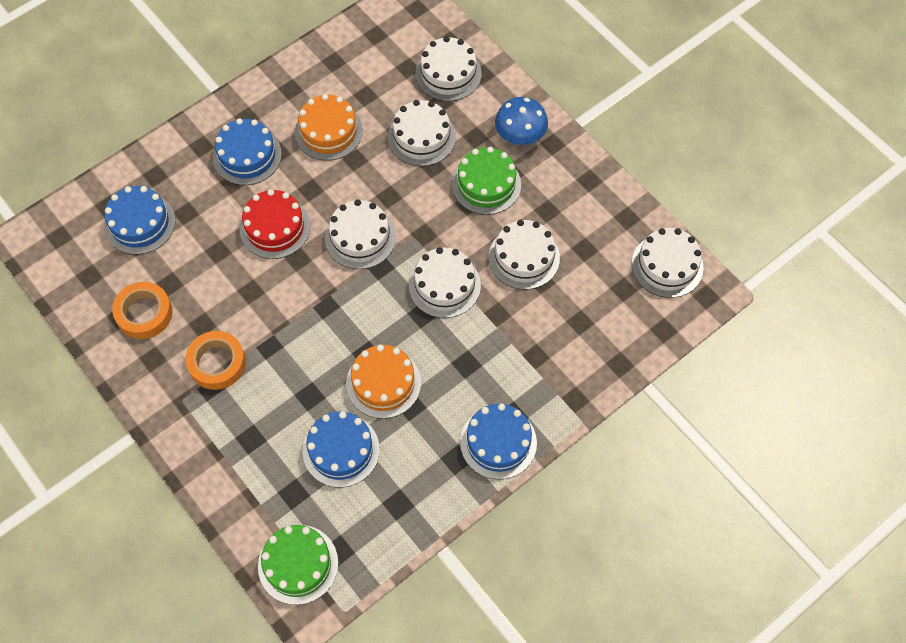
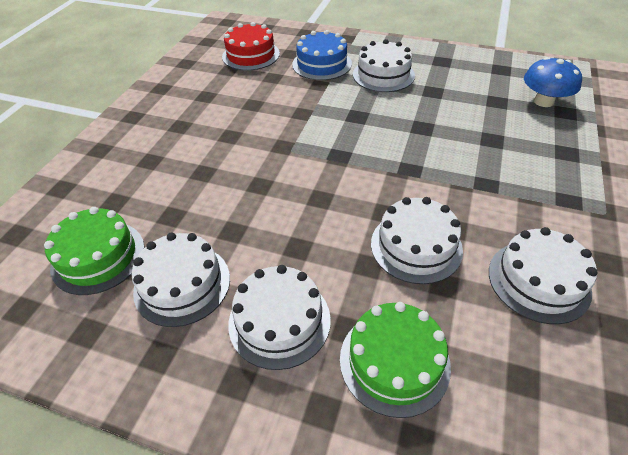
blue cake: [104,186,176,255] [213,118,282,185] [303,411,380,487] [460,403,537,480] = 4 -> [292,30,352,80] = 1
orange cake: [295,94,363,161] [346,344,421,419] = 2 -> none = 0
orange tape: [112,282,172,339] [186,331,246,390] = 2 -> none = 0
white cake: [325,199,396,269] [388,100,456,166] [409,247,481,318] [415,36,482,101] [488,220,560,290] [631,228,704,298] = 6 -> [132,232,230,327] [228,265,331,370] [353,39,415,92] [371,197,463,284] [489,227,598,324] = 5

